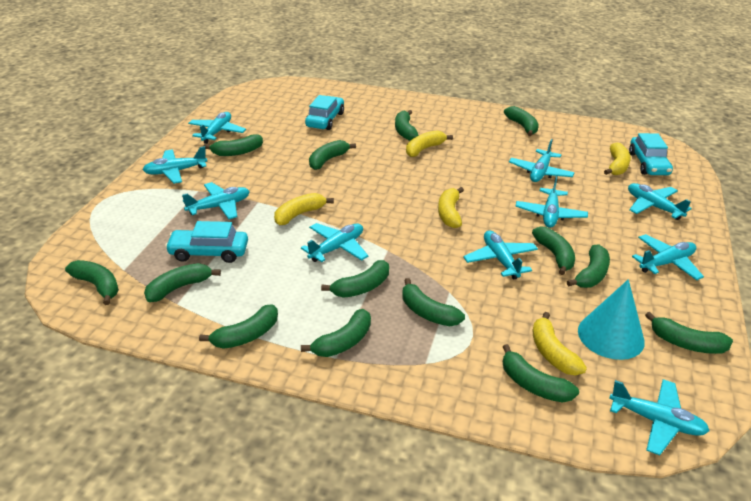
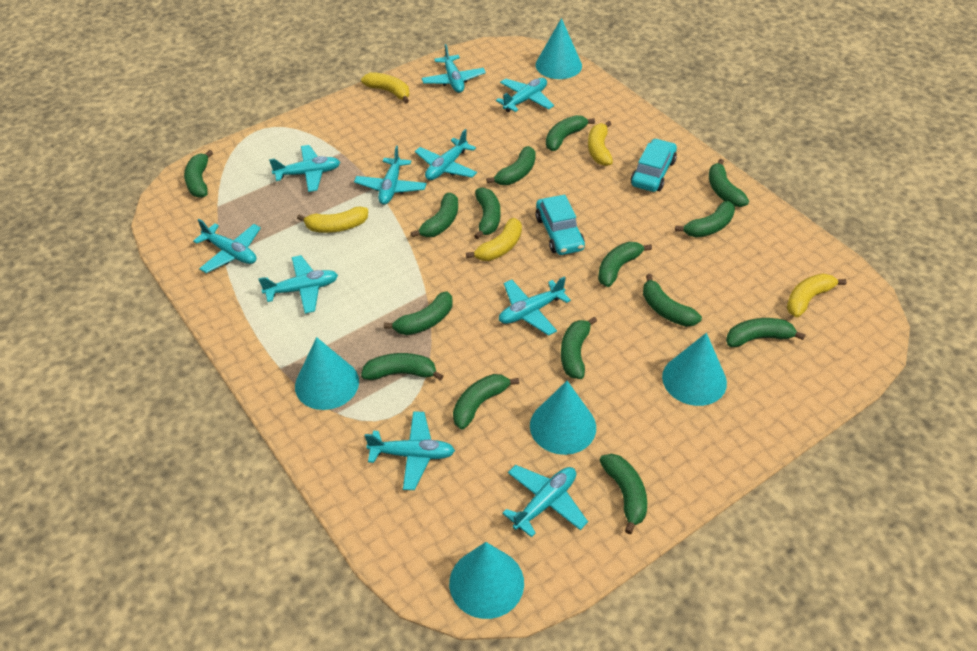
green banana: [65,260,119,305] [144,263,221,302] [199,304,278,349] [203,135,263,156] [301,309,371,357] [309,140,356,170] [321,260,389,298] [395,110,419,141] [402,278,465,326] [503,344,579,403] [504,106,539,136] [532,227,575,275] [567,244,610,288] [645,312,733,354] = 14 -> [184,150,213,198] [361,353,443,381] [384,291,452,335] [411,193,458,237] [453,374,519,430] [474,188,500,239] [486,146,536,185] [546,115,595,151] [561,317,597,379] [598,242,652,287] [599,454,647,534] [643,274,702,327] [675,201,735,238] [709,159,749,207] [726,318,806,347] = 15
turquoise car: [165,221,248,263] [305,95,344,130] [629,133,673,175] = 3 -> [535,195,585,255] [631,138,677,192] = 2
turquoise cone: [578,279,645,360] = 1 -> [295,337,359,410] [449,542,524,619] [530,381,596,455] [536,18,582,79] [662,333,727,406] = 5

